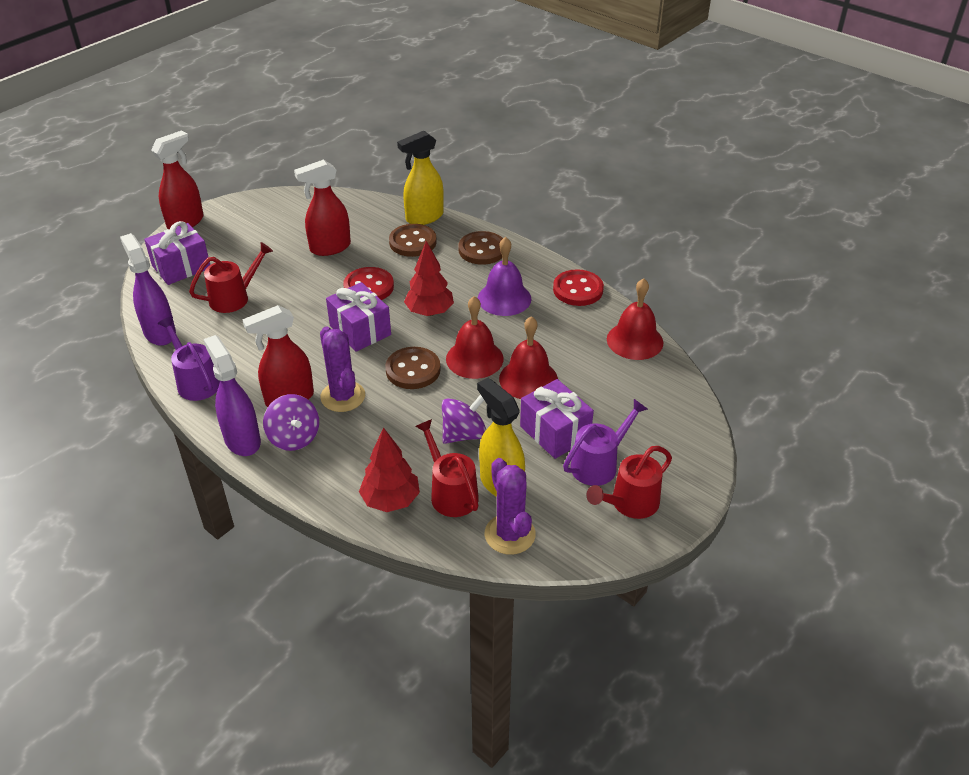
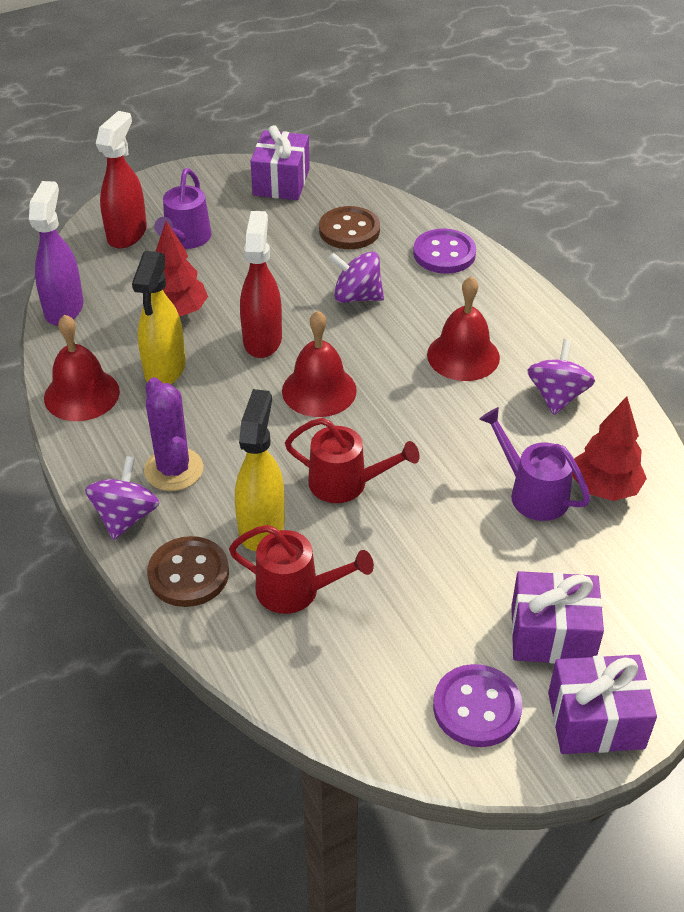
brown button: [385,347,441,389] [389,224,437,257] [458,231,503,265] = 3 -> [147,536,229,607] [319,206,380,249] = 2
purple bell: [478,237,531,316] = 1 -> none = 0
purple button: none = 0 -> [413,229,476,274] [433,664,522,747] = 2
purple cactus: [320,326,365,412] [485,458,536,555] = 2 -> [144,377,204,491] = 1
purple spinning top: [263,394,319,451] [442,394,486,444] = 2 -> [85,456,159,540] [329,251,384,303] [527,339,595,415] = 3
purple spray bottle: [120,233,176,346] [204,335,261,456] = 2 -> [29,181,84,326] = 1
red button: [343,267,394,300] [553,269,604,306] = 2 -> none = 0
red spray bottle: [151,130,204,229] [242,305,314,407] [294,159,351,256] = 3 -> [96,111,147,249] [240,211,282,358] = 2
red watering can: [189,242,273,313] [415,419,479,517] [587,446,672,519] = 3 -> [229,525,374,614] [285,418,420,503] = 2

